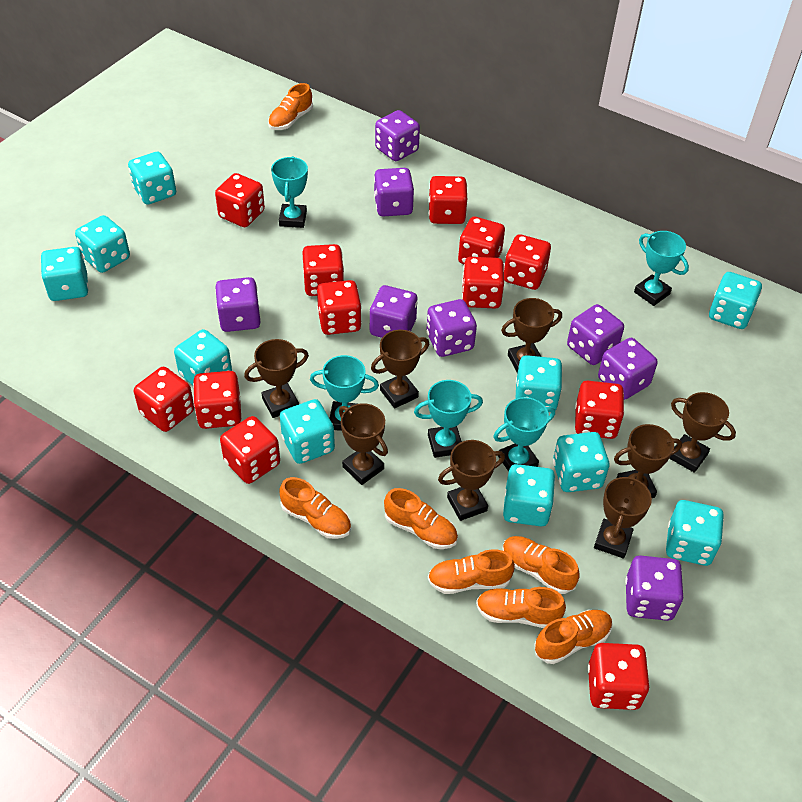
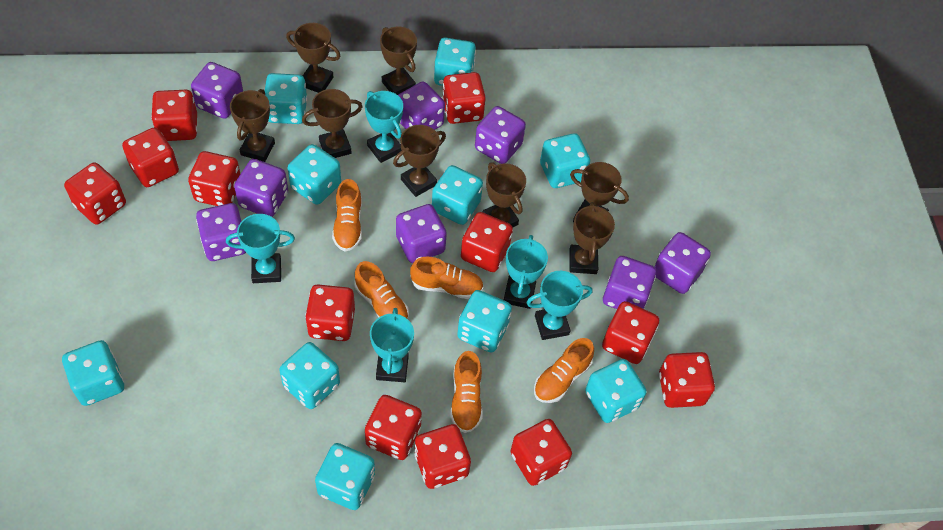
orange shoe: [268,83,313,130] [279,477,351,539] [384,488,458,549] [428,549,515,594] [476,587,566,628] [502,536,580,594] [534,610,613,664] = 7 -> [332,179,362,252] [354,261,409,319] [410,257,484,299] [450,351,483,433] [534,338,594,403] = 5

